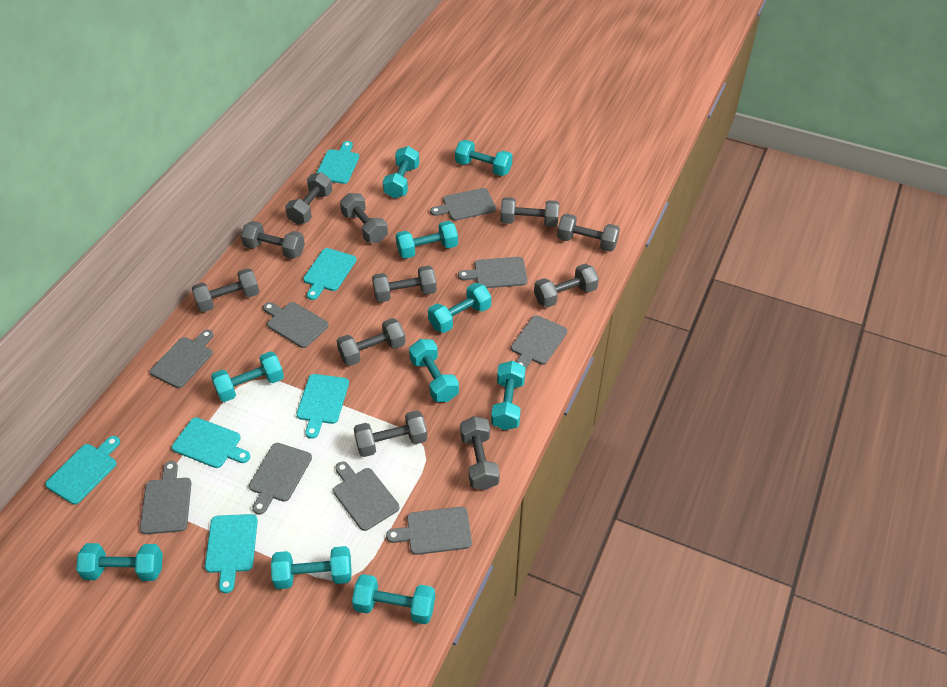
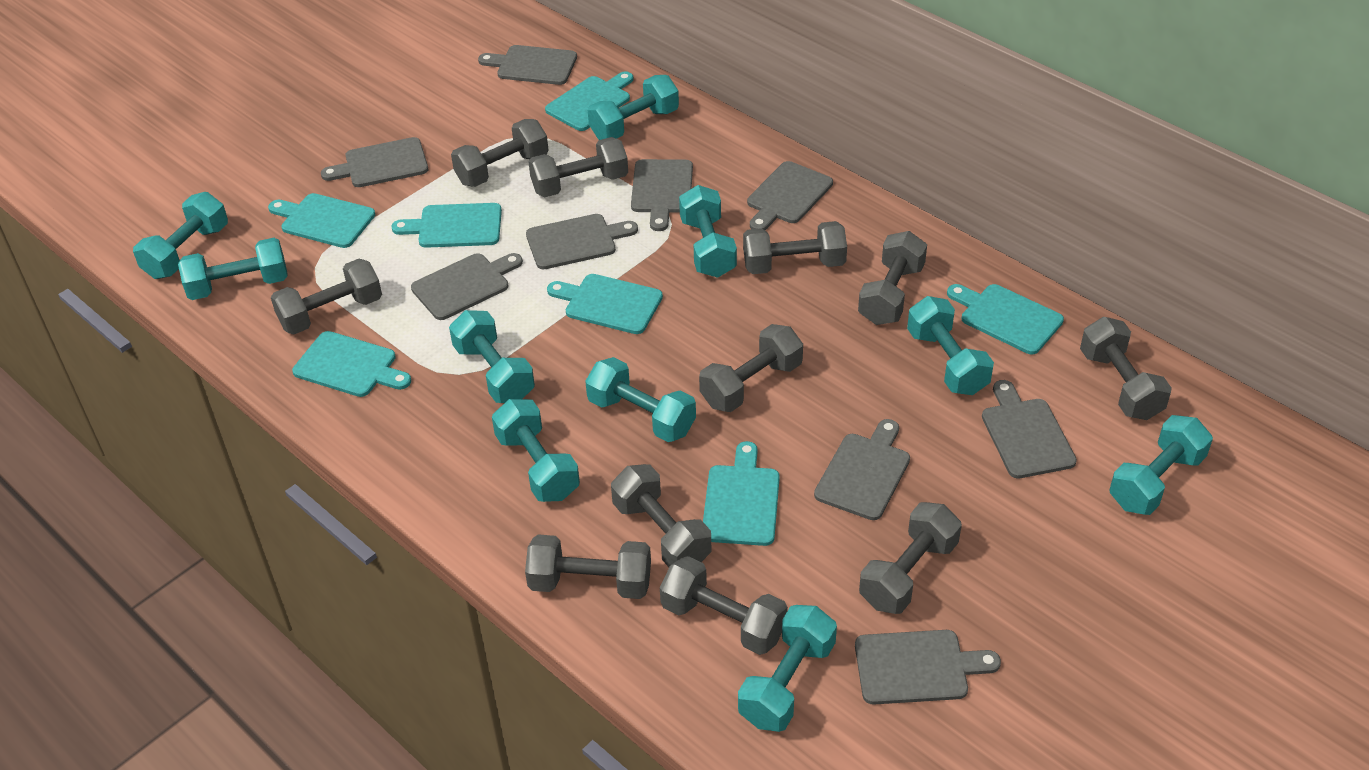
turquoise cutting board: [45,436,120,504] [172,417,250,468] [205,514,258,593] [296,374,349,439] [303,248,356,300] [316,141,359,184] = 6 -> [268,193,375,248] [292,331,411,397] [391,203,502,248] [545,71,633,131] [547,274,663,334] [703,441,780,546] [947,284,1064,354] = 7

